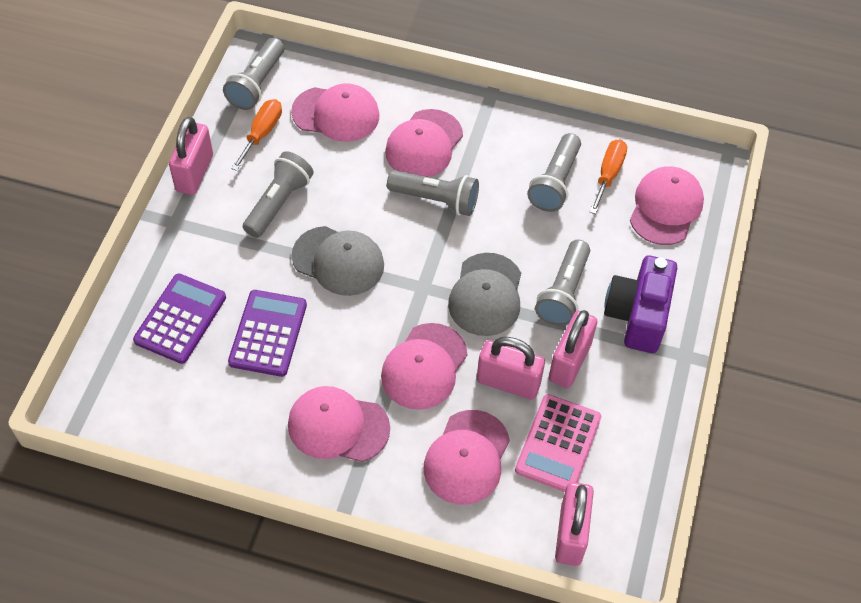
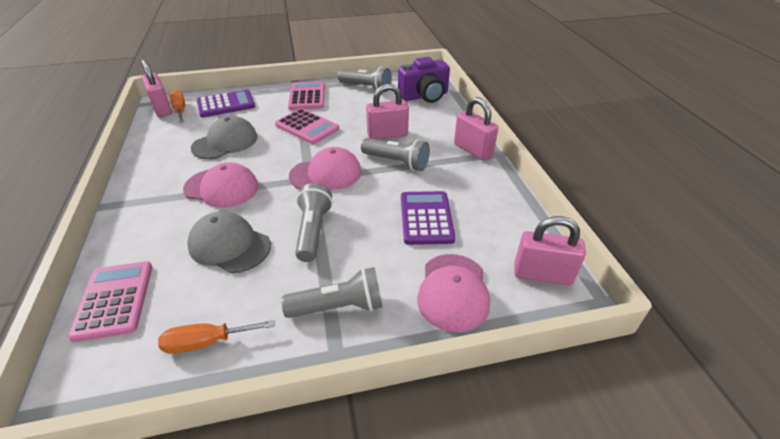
grey flashlight: [223,38,284,110] [243,151,314,238] [387,170,479,216] [527,133,581,212] [535,240,590,326] = 5 -> [281,267,383,318] [295,183,333,262] [338,67,392,92] [361,138,430,171] = 4
pink calculator: [515,394,601,492] = 1 -> [68,261,152,342] [275,108,339,144] [288,81,325,110] = 3
pink cap: [288,386,390,462] [291,83,380,142] [381,323,468,410] [385,109,463,177] [424,410,510,505] [630,166,704,245] = 6 -> [183,162,259,208] [289,147,361,190] [417,254,490,332] = 3

